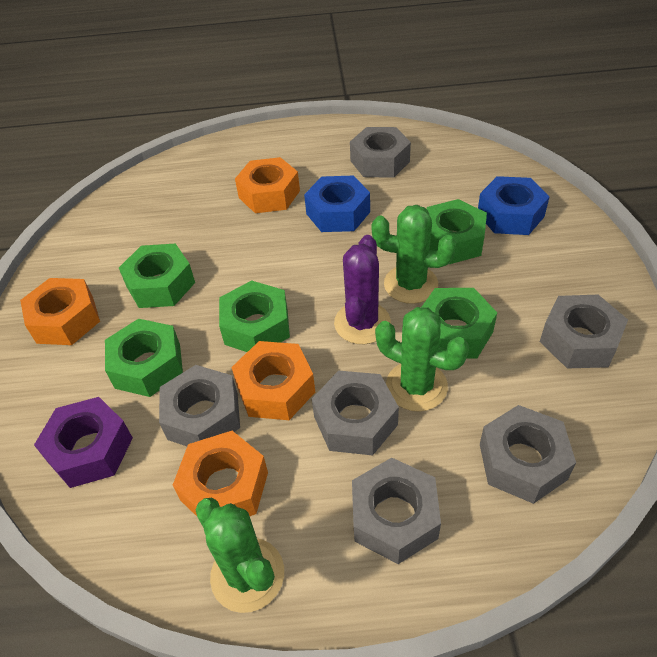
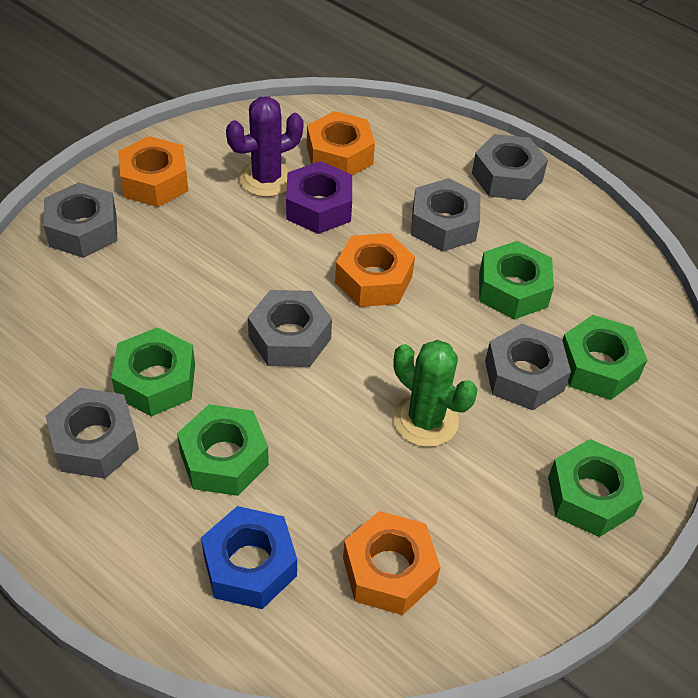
blue nut: [304,175,370,232] [478,176,549,235] = 2 -> [201,506,297,609] = 1
green cactus: [196,498,284,613] [372,205,456,304] [375,307,469,412] = 3 -> [393,340,477,447] = 1

